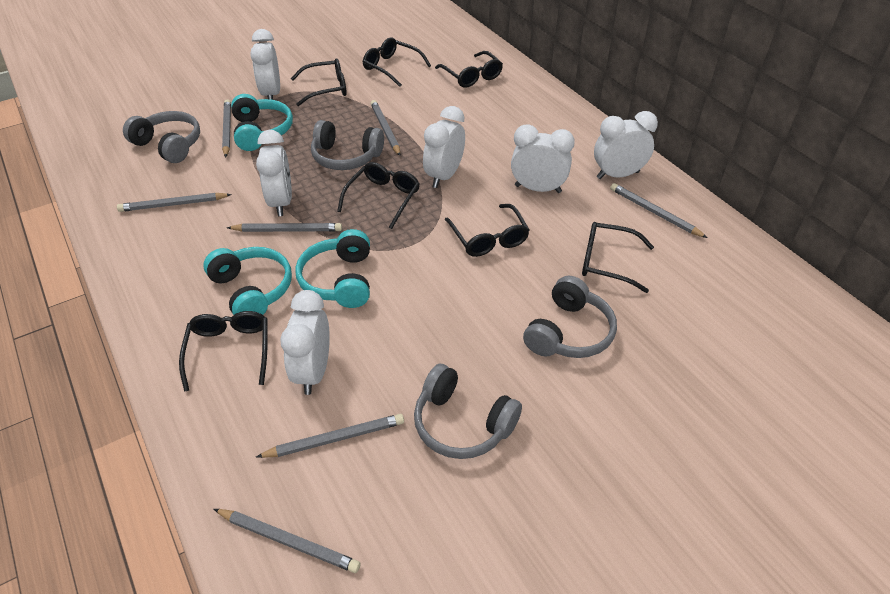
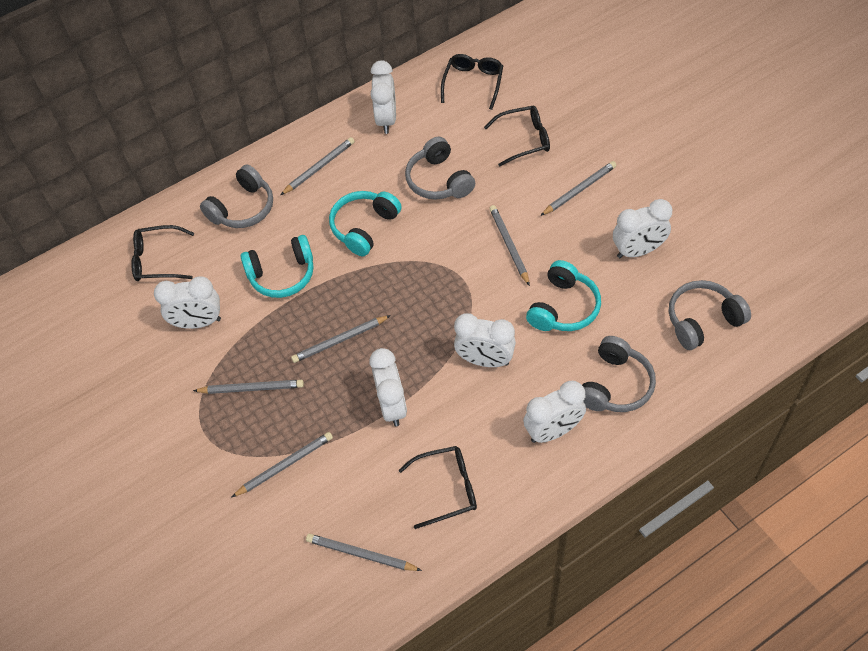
black glasses: [179,311,268,392] [291,58,347,106] [337,162,420,229] [363,38,431,87] [435,51,503,88] [445,204,530,257] [582,222,654,293] = 7 -> [131,225,194,281] [399,446,477,529] [441,54,503,110] [484,106,550,167] = 4

